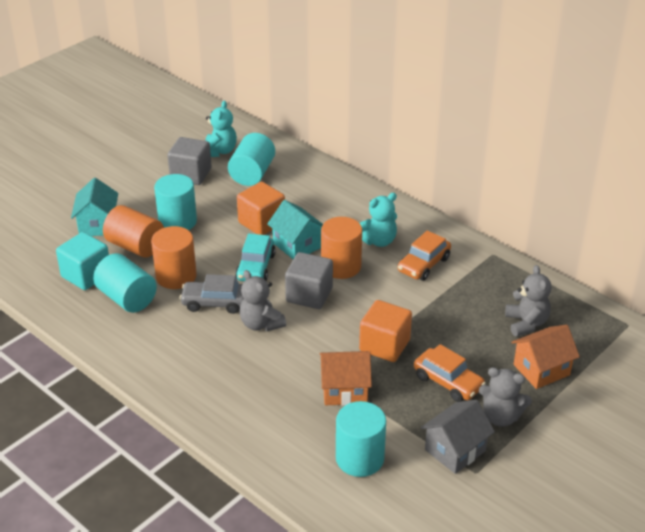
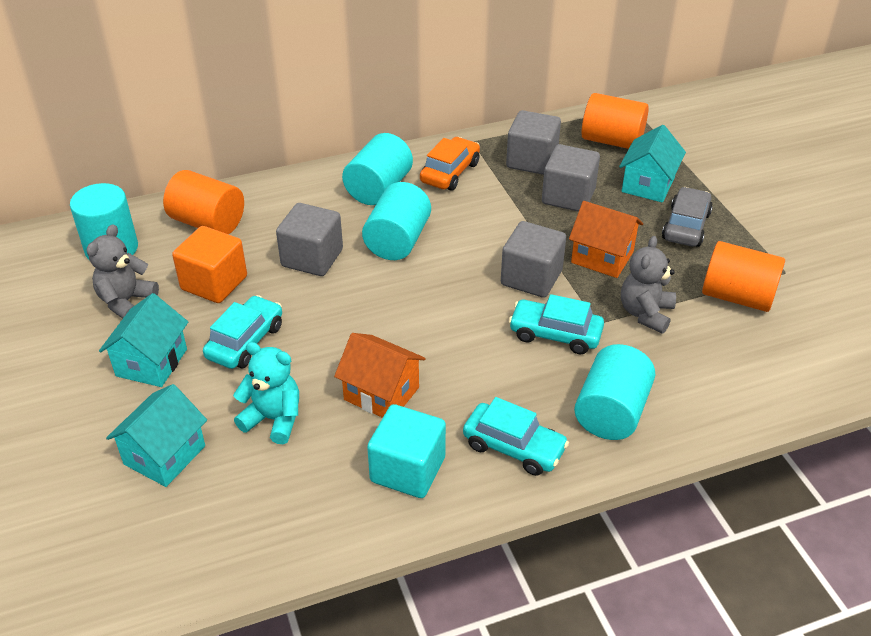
grey cube: [167,137,212,185] [285,252,333,309] = 2 -> [276,203,343,276] [501,221,566,298] [506,110,561,175] [542,144,600,212] = 4
grey house: [421,400,495,474] = 1 -> none = 0
grey teddy bear: [239,270,286,331] [479,367,532,427] [505,265,552,337] = 3 -> [87,224,159,319] [621,236,676,334] = 2
orange car: [398,231,451,281] [414,344,486,402] = 2 -> [420,137,480,191] = 1
orange cube: [237,182,285,235] [359,300,412,362] = 2 -> [172,226,247,303] = 1
turquoise car: [235,233,276,281] = 1 -> [203,295,282,369] [463,397,569,476] [509,294,604,354] = 3
turquoise house: [71,178,118,236] [267,200,323,259] = 2 -> [99,293,188,387] [106,384,207,487] [619,125,686,203] = 3
turquoise teddy bear: [206,101,237,157] [360,193,397,247] = 2 -> [233,342,299,444] = 1

